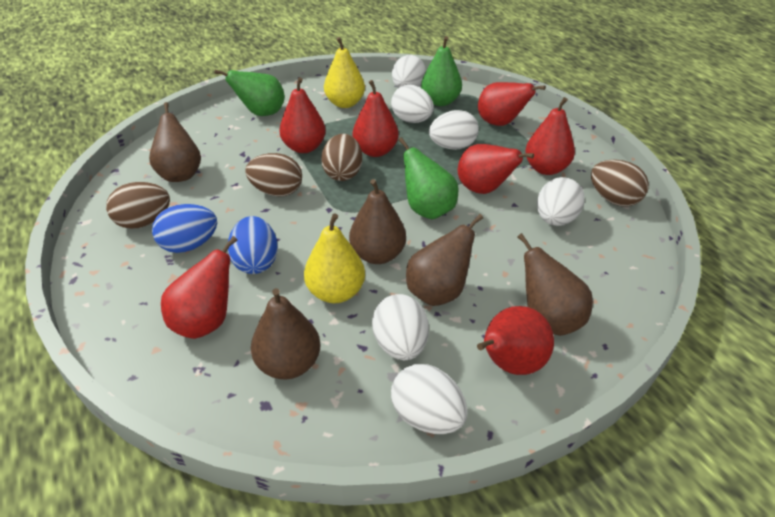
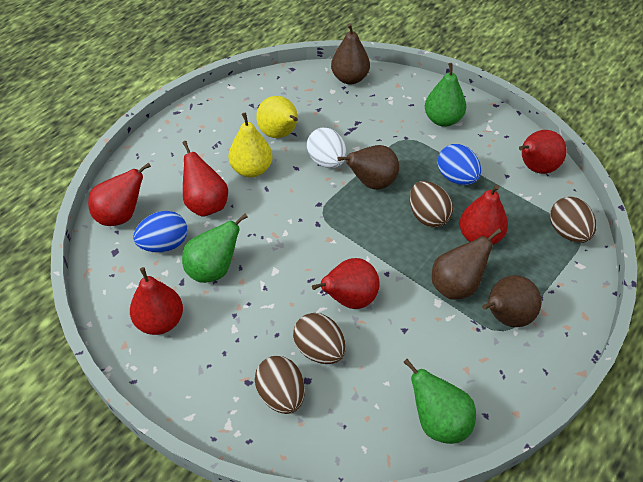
brown pear: [149,102,201,182] [251,288,320,379] [349,179,406,264] [406,214,483,306] [518,233,593,336] = 5 -> [331,24,370,84] [338,145,399,190] [432,228,502,300] [482,275,542,327] = 4
red pear: [161,236,237,339] [279,77,326,153] [353,80,399,157] [458,144,534,194] [477,306,554,375] [478,82,546,126] [525,97,575,175] = 7 -> [88,163,151,226] [130,267,183,335] [182,141,228,217] [312,258,380,309] [459,185,508,245] [519,130,567,174] = 6
white egg: [372,294,429,360] [391,85,434,123] [391,364,467,434] [392,55,426,88] [429,110,479,150] [537,177,585,226] = 6 -> [307,128,346,168] = 1

